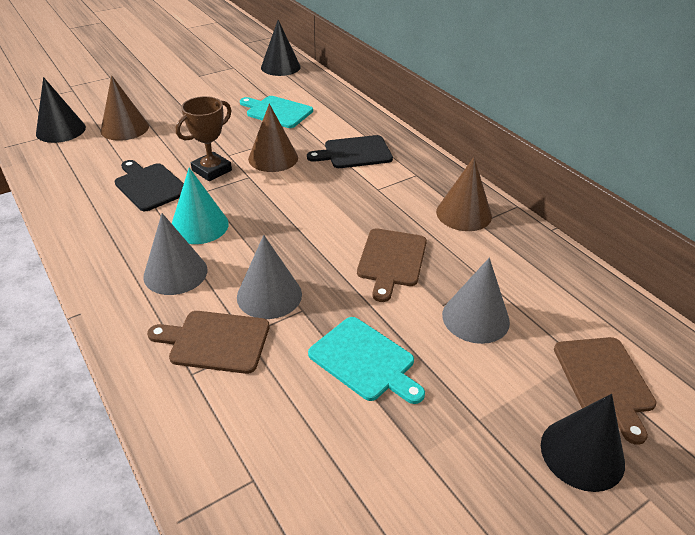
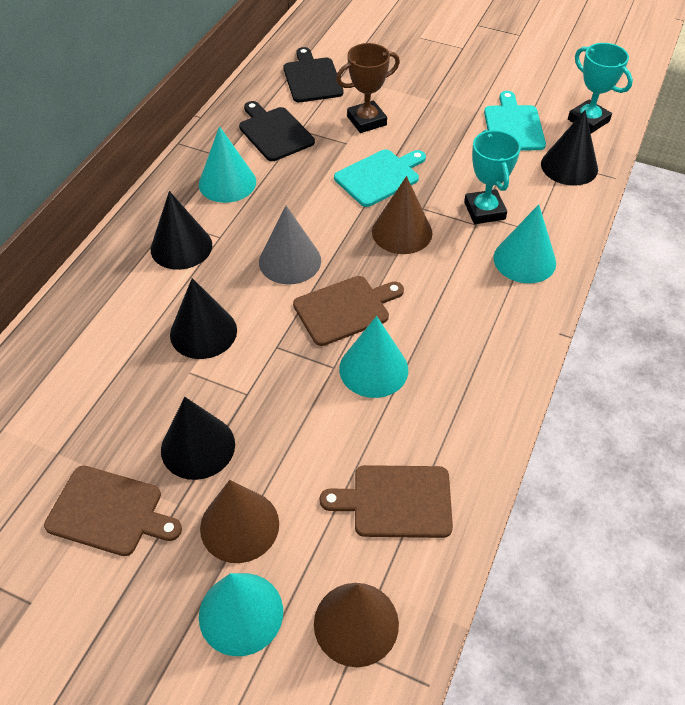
black cone: [36,77,86,143] [261,20,301,76] [541,394,625,492] = 3 -> [151,191,212,270] [161,397,235,480] [170,278,237,359] [541,110,598,186] = 4
grey cone: [143,213,208,295] [237,235,302,319] [442,258,510,344] = 3 -> [259,206,321,284] = 1
turquoise cone: [172,168,229,244] = 1 -> [199,126,256,203] [199,573,283,656] [339,316,408,398] [493,204,556,283] = 4
turquoise trophy: none = 0 -> [464,130,521,224] [568,43,633,133] = 2

